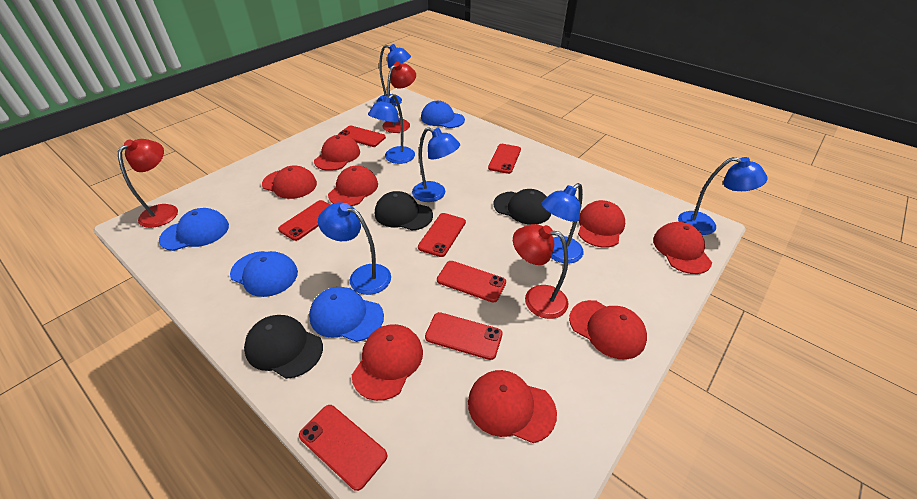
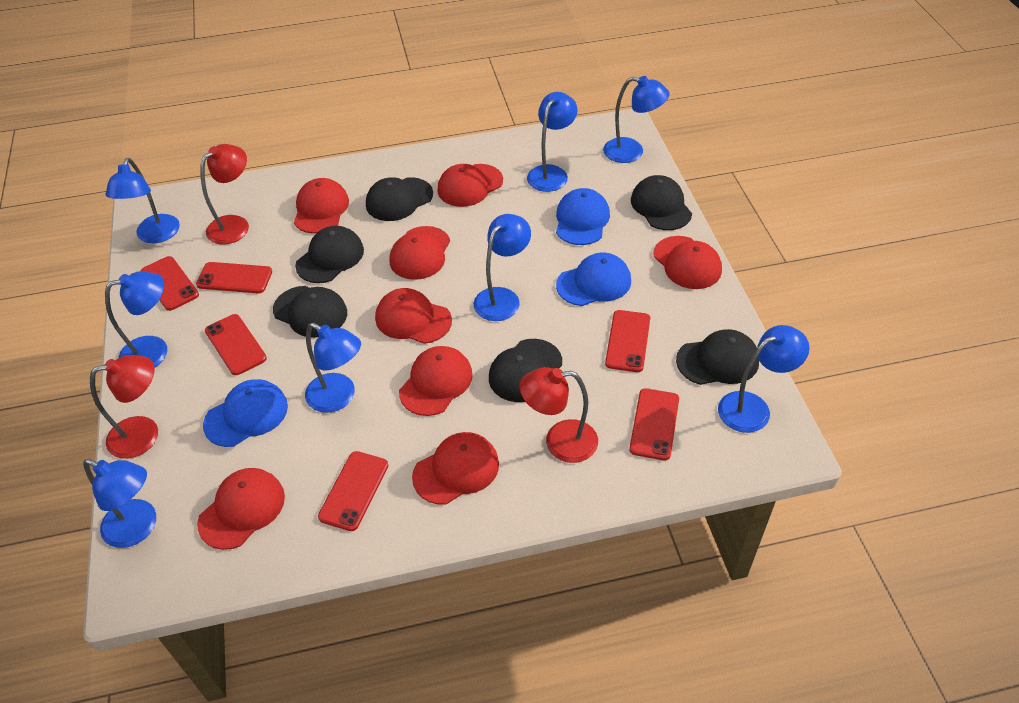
black cap: [244,315,323,379] [375,191,433,231] [494,189,551,225] = 3 -> [273,286,347,338] [295,226,364,283] [366,177,433,221] [489,339,562,402] [631,175,692,230] [676,329,759,385] = 6
blue cap: [159,208,229,251] [230,251,298,297] [309,287,384,342] [421,101,465,128] = 4 -> [203,379,288,447] [556,188,610,245] [556,252,631,306] = 3
blue lamp: [318,202,391,295] [368,94,415,164] [377,44,411,106] [412,127,460,202] [541,183,584,263] [678,157,768,235] = 6 -> [83,459,156,548] [105,158,180,243] [105,271,167,368] [305,323,361,413] [474,214,531,321] [527,92,578,192] [603,76,670,163] [718,325,809,433] = 8
red phone: [278,200,330,241] [299,405,387,491] [338,126,386,147] [418,213,466,257] [425,312,503,360] [437,261,506,303] [488,144,521,174] = 7 -> [141,256,199,311] [196,262,272,293] [205,314,267,375] [318,451,389,531] [605,310,650,372] [629,388,679,460] = 6

